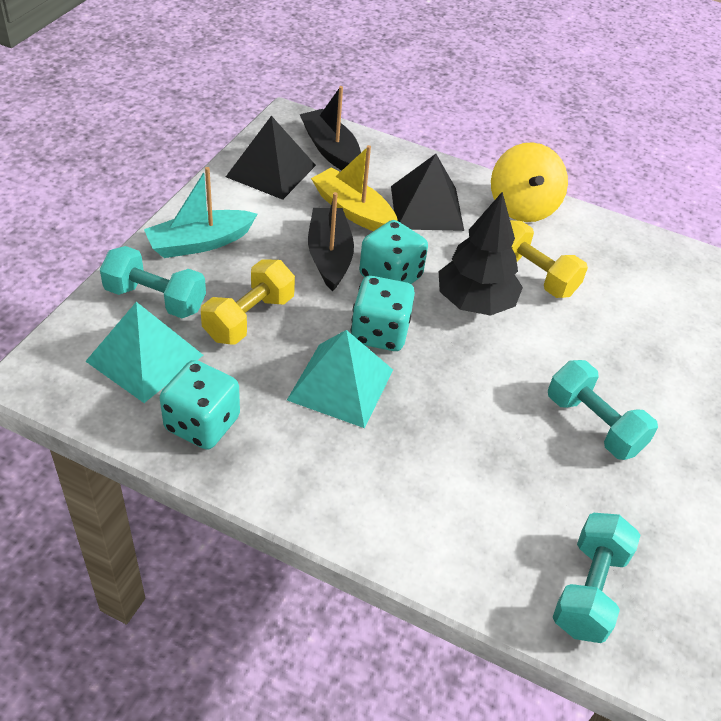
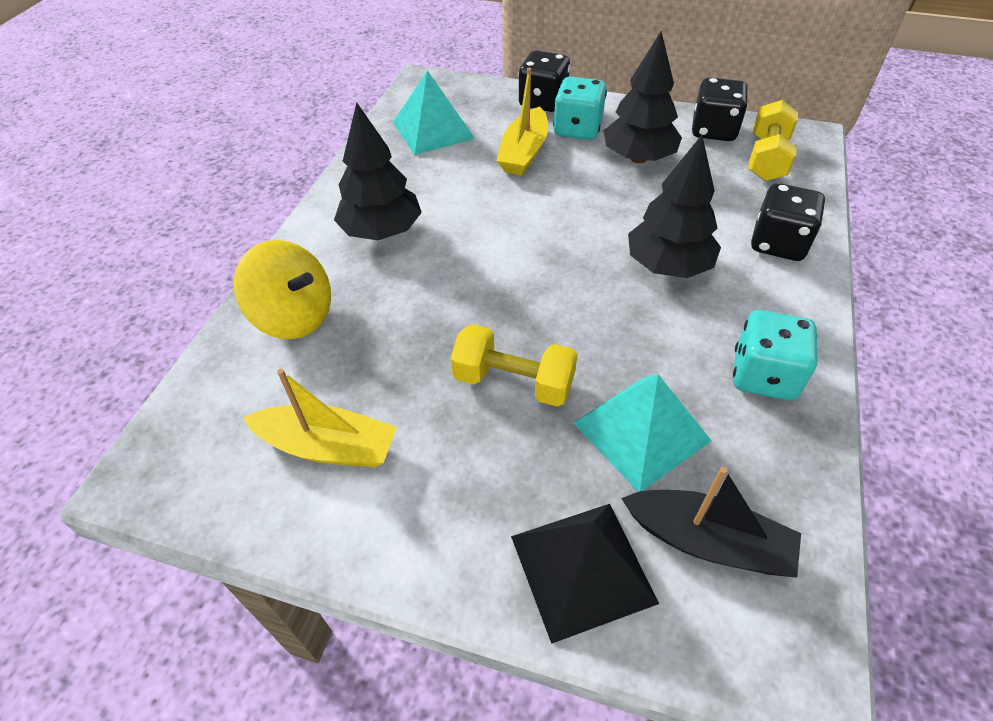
black boat: [300,86,361,171] [308,192,354,291] = 2 -> [621,467,801,578] = 1
black dice: none = 0 -> [518,50,570,112] [692,77,748,141] [751,183,825,261] = 3
black pyramid: [226,116,316,200] [391,154,464,231] = 2 -> [511,504,659,644] = 1
black tree: [439,192,523,316] = 1 -> [334,102,422,240] [604,31,682,163] [628,135,721,278] = 3
turquoise boat: [144,167,257,258] = 1 -> none = 0
turquoise dice: [160,360,240,450] [351,276,415,351] [359,220,428,284] = 3 -> [553,77,607,140] [733,310,817,400] = 2
turquoise dumbbell: [100,246,206,318] [548,360,658,460] [553,513,641,643] = 3 -> none = 0
yellow boat: [311,145,398,231] = 1 -> [243,369,397,467] [497,68,548,176] = 2

